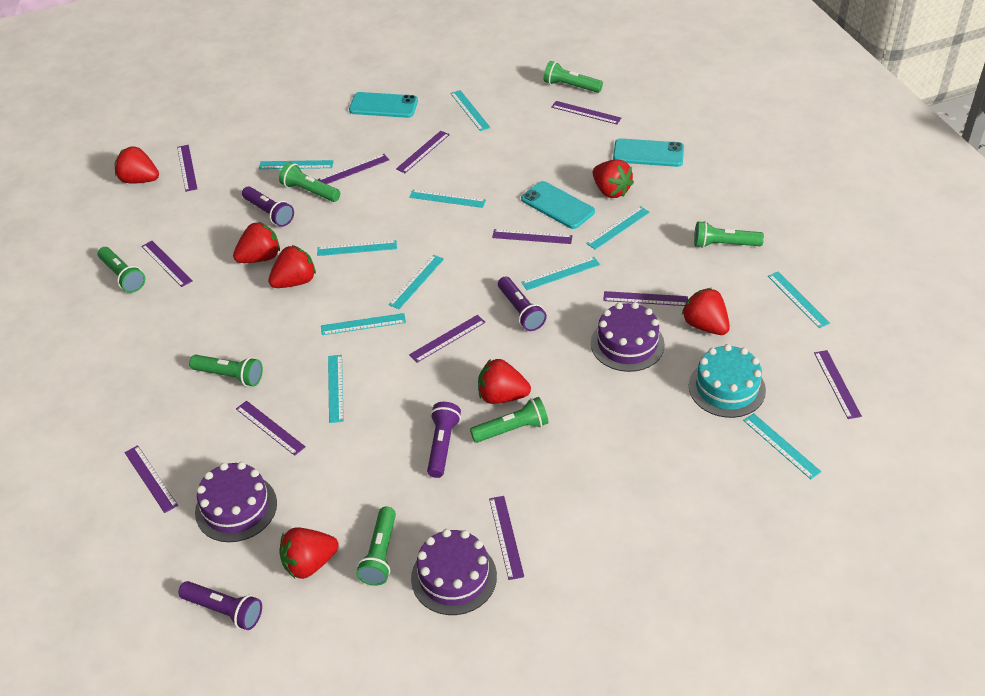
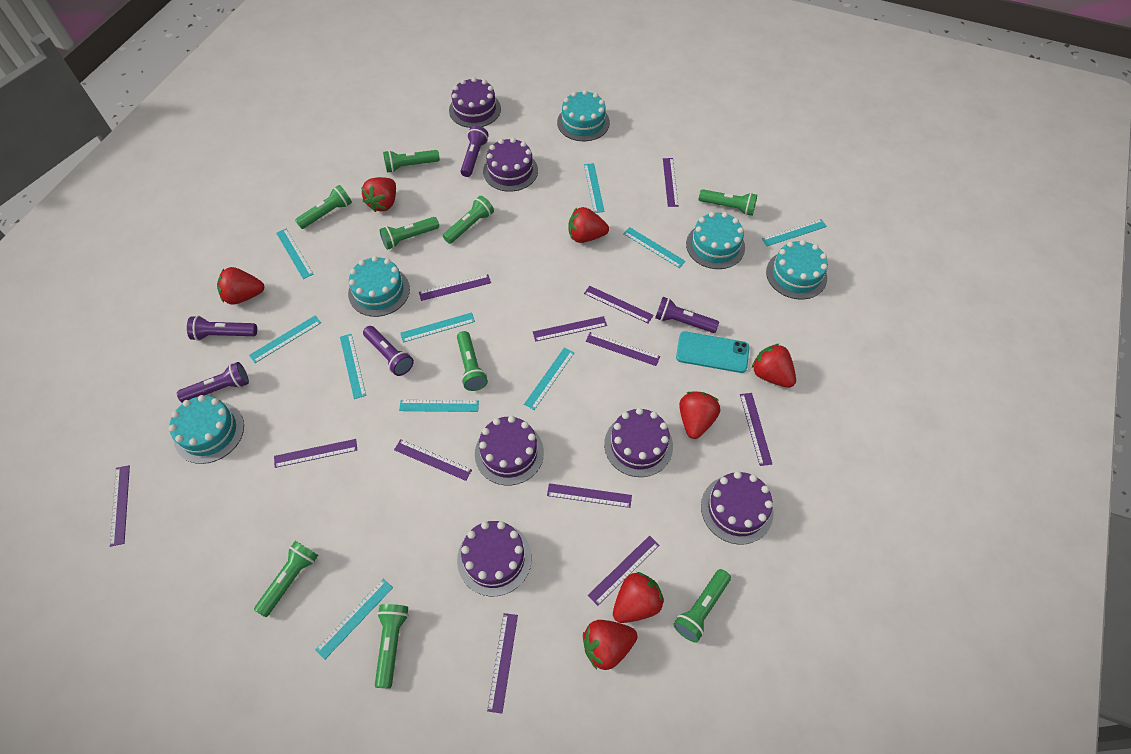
green flashlight: [98,247,145,293] [189,355,263,386] [279,162,340,202] [356,507,396,586] [470,397,548,443] [544,61,603,93] [694,221,764,248] = 7 -> [254,541,318,617] [295,185,352,229] [375,604,409,688] [379,217,439,250] [383,150,440,173] [443,196,494,244] [457,331,488,391] [673,569,731,643] [699,189,757,216] = 9
purple cake: [195,462,277,542] [411,529,497,615] [591,302,665,372] = 3 -> [449,77,501,128] [457,521,532,596] [475,416,544,485] [483,138,538,192] [604,408,673,477] [701,471,774,545] = 6
purple flashlight: [178,581,262,630] [242,186,294,227] [427,402,461,478] [498,276,547,331] = 4 -> [177,362,249,403] [187,316,257,341] [363,326,414,376] [461,126,489,177] [655,297,719,333] = 5
turquoise cake: [689,344,766,418] = 1 -> [169,395,244,464] [348,256,410,317] [557,90,610,141] [686,212,745,269] [766,240,828,299] = 5
turquoise phone: [349,92,418,118] [521,181,595,229] [613,138,684,167] = 3 -> [676,331,749,373] = 1
turquoise ruler: [259,160,334,169] [317,240,397,256] [321,313,406,335] [328,355,344,423] [388,255,444,309] [409,190,486,208] [450,90,491,131] [521,257,600,290] [586,206,650,250] [743,413,821,479] [768,271,830,328] = 11 -> [249,316,321,363] [276,229,314,279] [315,579,393,660] [340,334,366,399] [399,400,479,412] [400,313,475,342] [524,347,574,410] [584,163,605,213] [623,227,686,268] [762,219,827,246] = 10

